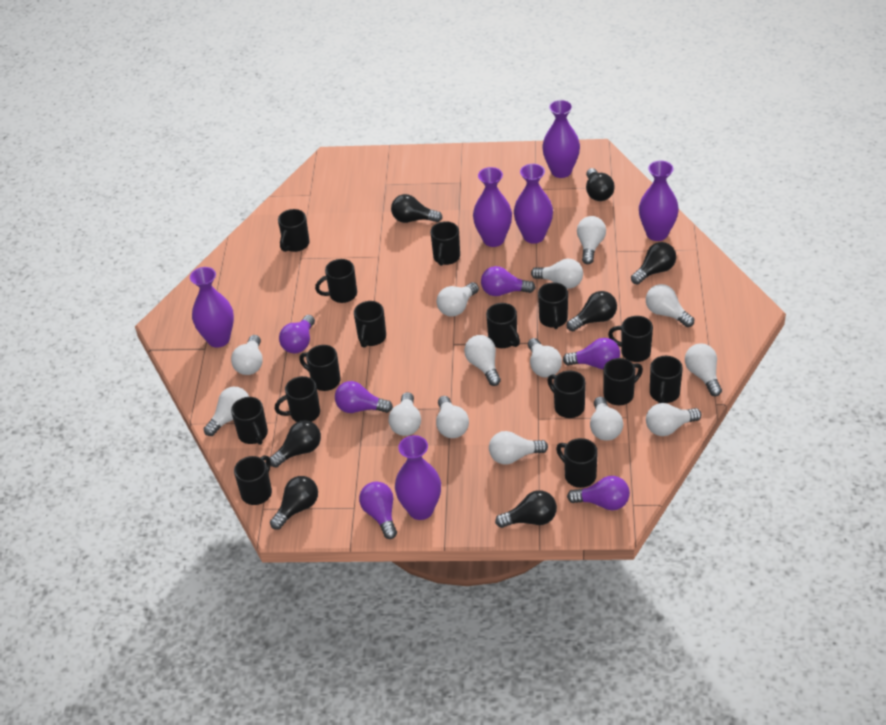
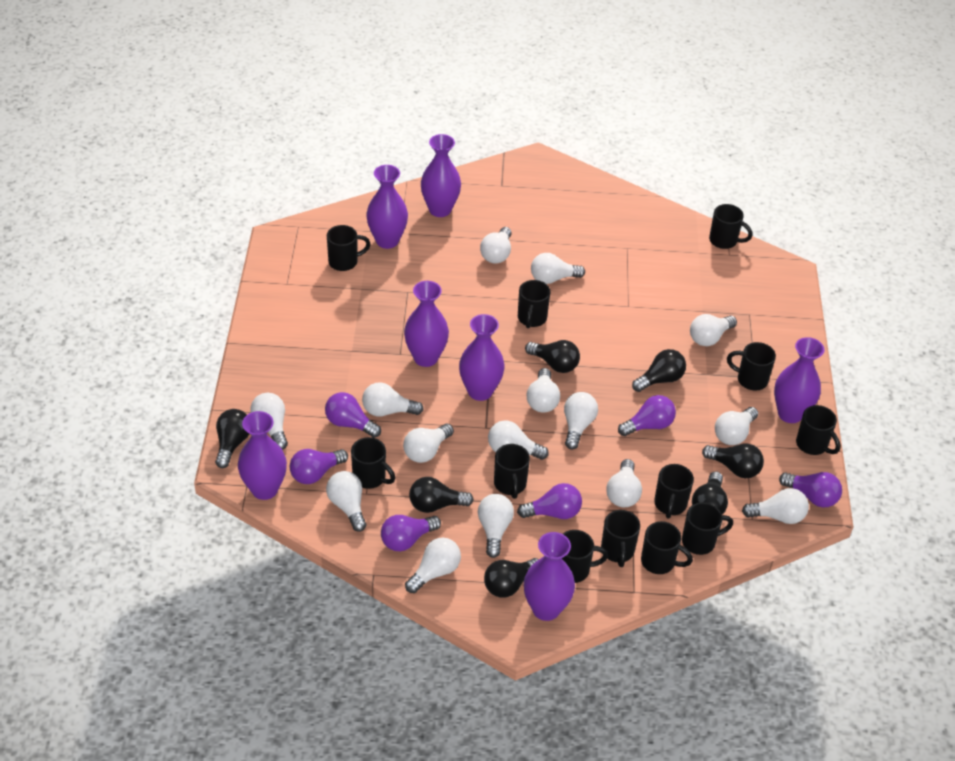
black mug: [231,397,268,445] [234,455,272,505] [274,376,320,422] [278,209,310,252] [299,345,341,391] [315,259,357,303] [354,301,386,348] [430,221,460,266] [486,303,520,348] [538,282,568,329] [547,371,586,418] [556,438,598,488] [603,358,643,405] [608,316,653,362] [650,356,683,403] = 15 -> [327,225,370,271] [351,437,395,489] [494,444,530,499] [518,280,551,328] [562,530,608,583] [601,510,640,567] [641,521,693,574] [654,464,694,519] [682,502,733,555] [709,204,753,249] [727,342,776,391] [796,405,841,455] = 12
purple vase: [190,267,234,348] [395,435,441,520] [473,167,512,247] [514,164,553,244] [542,100,580,178] [639,161,679,241] = 6 -> [238,411,287,500] [366,165,408,249] [404,281,449,367] [421,134,461,217] [459,314,505,401] [524,532,575,621] [774,337,825,423] = 7
white light bulb: [204,387,249,436] [231,335,263,375] [389,392,421,436] [436,396,469,438] [437,282,479,317] [464,335,501,386] [489,431,548,465] [528,338,562,378] [531,259,583,289] [577,216,606,264] [590,397,623,441] [646,284,694,327] [646,403,701,436] [685,343,722,396] = 14 -> [250,393,288,450] [326,471,366,532] [362,382,424,417] [403,424,454,463] [405,538,461,593] [478,494,514,558] [480,227,512,264] [488,420,549,460] [527,368,560,413] [531,253,585,284] [564,392,598,449] [606,459,642,508] [690,314,737,346] [715,407,758,445] [742,488,809,524] = 15

